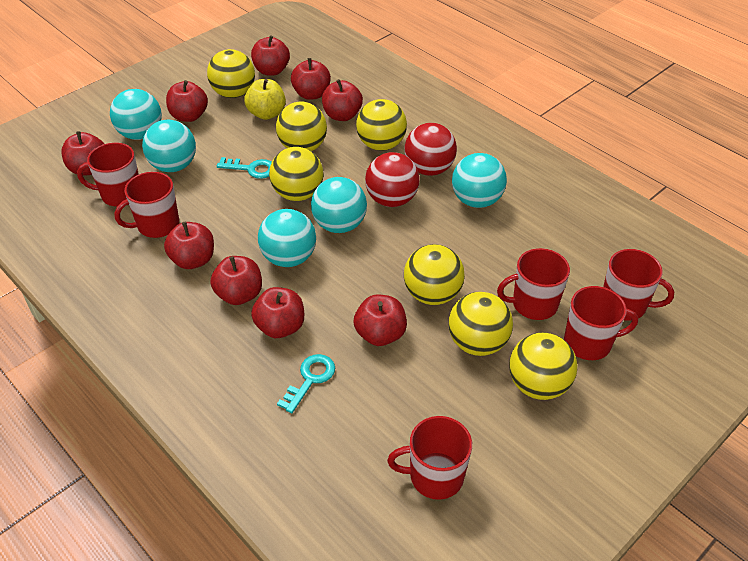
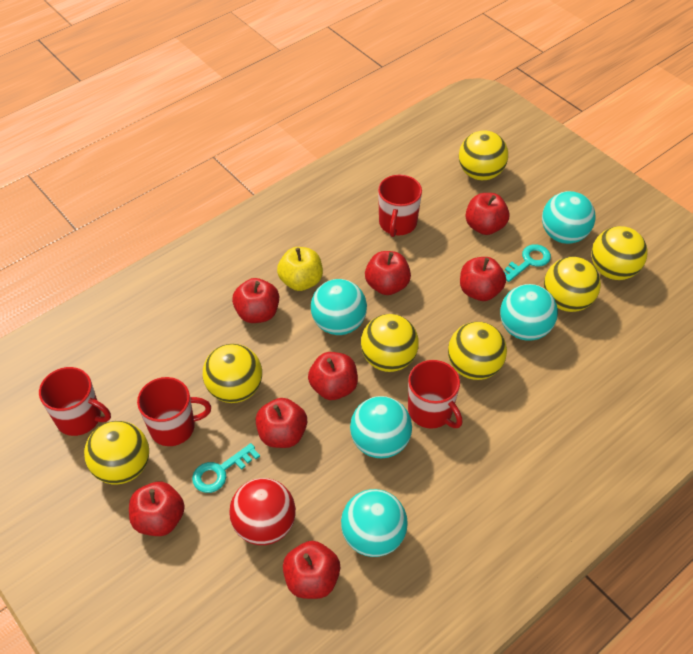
red apple: [62,131,104,175] [164,222,214,269] [166,80,208,122] [211,256,262,305] [251,35,290,76] [251,287,304,338] [291,58,331,100] [322,79,363,121] [354,295,407,346] = 9 -> [129,481,185,536] [232,278,279,323] [256,398,307,448] [283,541,340,599] [308,352,358,400] [365,251,411,295] [460,257,506,301] [465,193,510,235] = 8
red ball: [365,152,419,207] [404,123,457,176] = 2 -> [229,478,296,545] = 1
red mug: [77,142,139,206] [114,172,179,238] [387,416,472,500] [497,248,570,320] [564,286,638,360] [603,249,674,321] = 6 -> [39,367,111,436] [137,377,211,446] [378,175,422,237] [408,360,462,429] = 4

